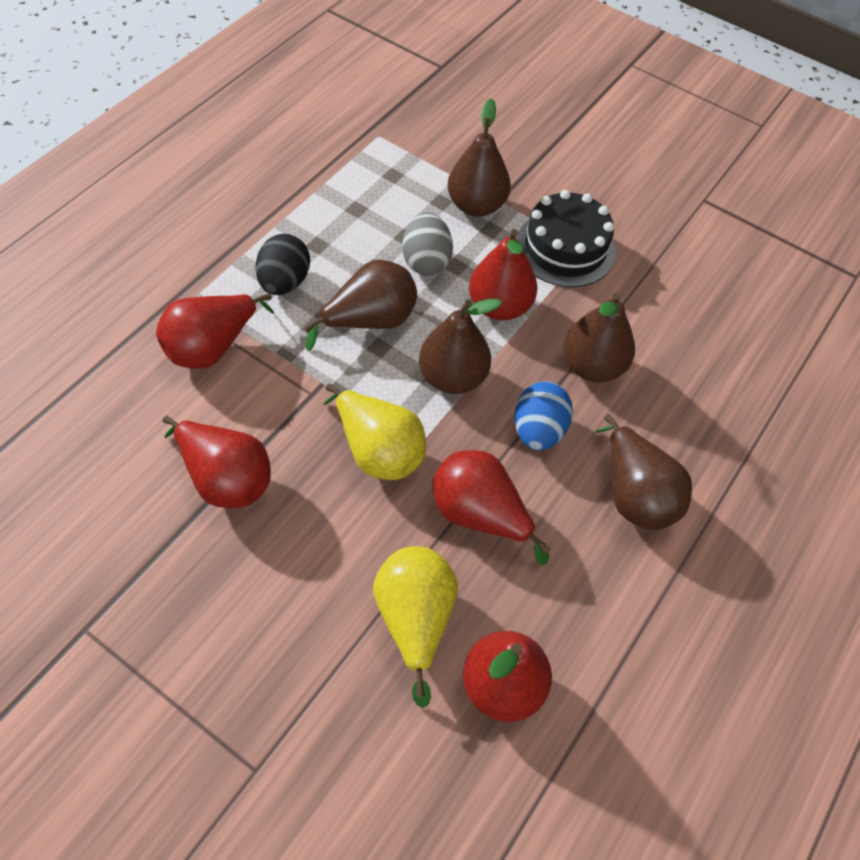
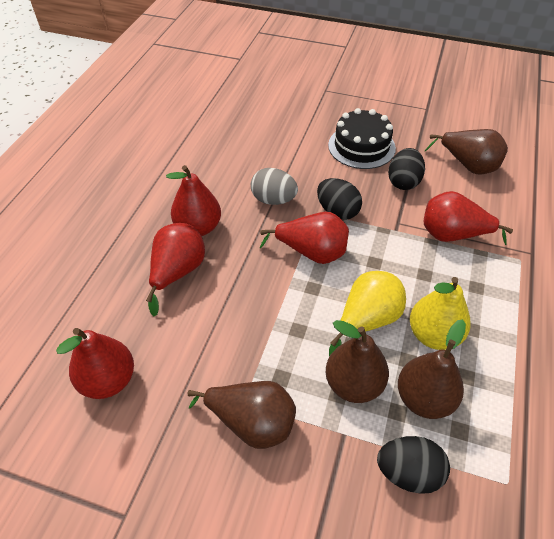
black egg: [255,234,310,295] = 1 -> [317,178,362,220] [377,436,450,494] [388,148,425,190] = 3
blue egg: [515,382,573,451] = 1 -> none = 0
brown pear: [303,260,417,351] [419,299,502,394] [447,98,511,217] [563,292,635,382] [595,414,692,530] = 5 -> [188,381,296,449] [326,320,389,403] [398,319,466,419] [425,129,508,174] = 4

